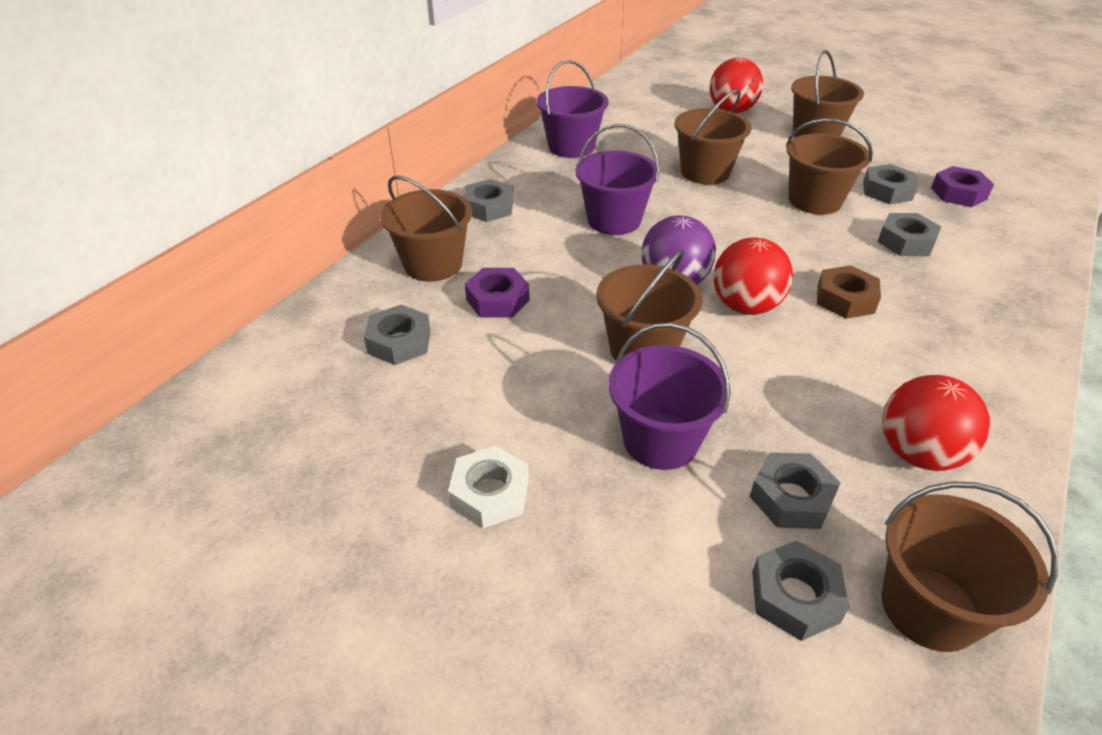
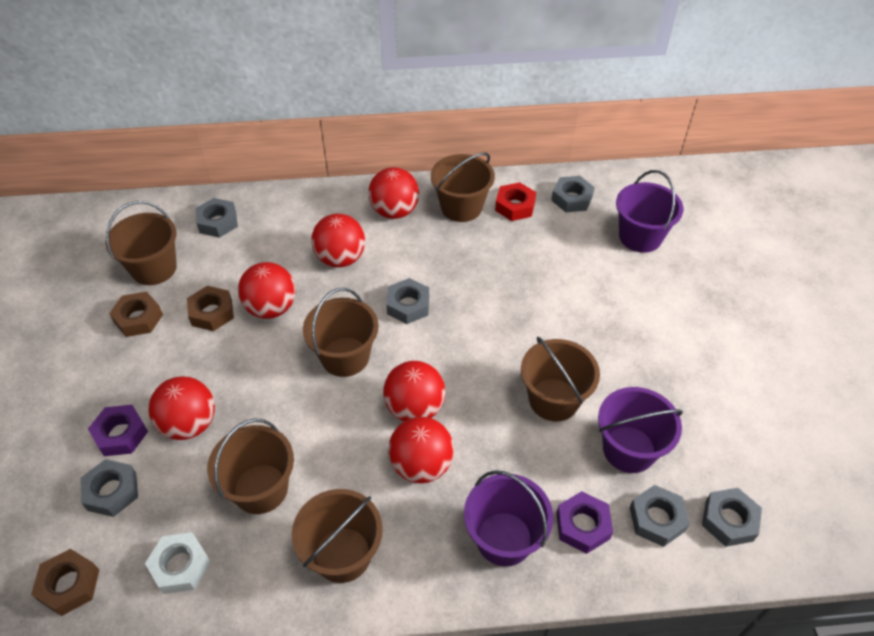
brown nut: [817,265,881,319] = 1 -> [31,549,99,616] [109,292,163,337] [187,286,234,331] = 3
purple ball: [641,215,716,285] = 1 -> none = 0
red ball: [709,58,763,113] [713,237,793,315] [882,375,990,471] = 3 -> [148,376,215,440] [238,262,296,319] [311,214,365,267] [368,167,419,219] [383,361,446,421] [388,417,454,483] = 6
red nut: none = 0 -> [495,182,536,221] = 1

